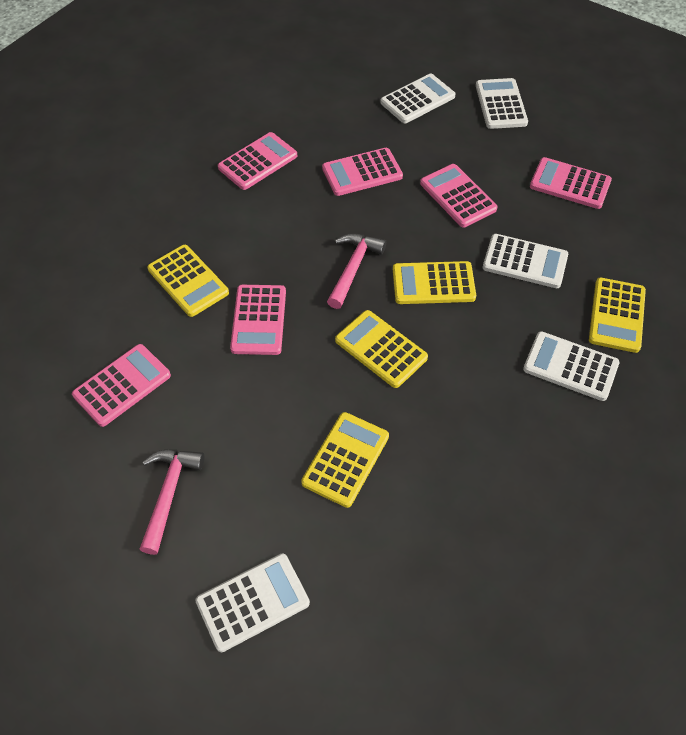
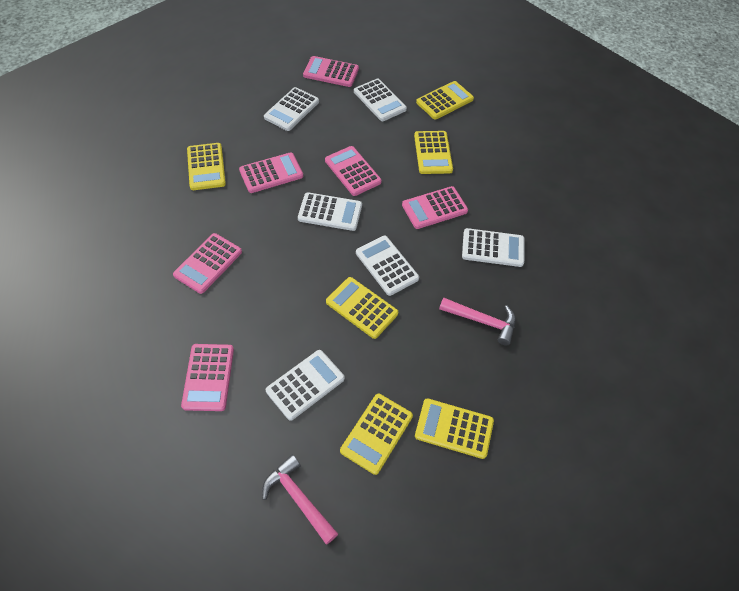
white calculator: [195,554,310,652] [380,74,455,123] [476,78,528,129] [483,234,568,288] [523,331,619,401] = 5 -> [264,87,319,131] [266,350,345,421] [298,192,362,231] [354,79,407,121] [356,236,419,296] [462,228,524,267] = 6
yellow calculator: [147,245,229,317] [301,412,389,508] [335,310,428,388] [393,261,476,304] [589,278,646,353] = 5 -> [187,143,226,190] [326,277,398,339] [340,394,413,475] [414,131,453,174] [415,398,494,459] [416,81,474,120] = 6

